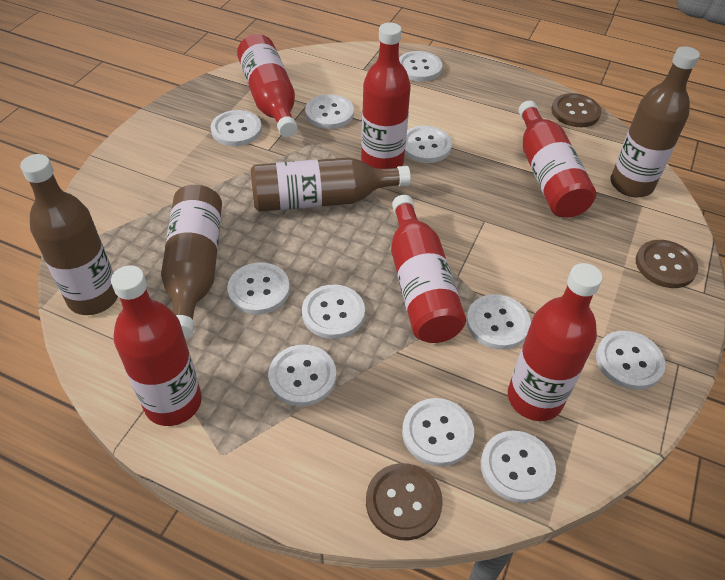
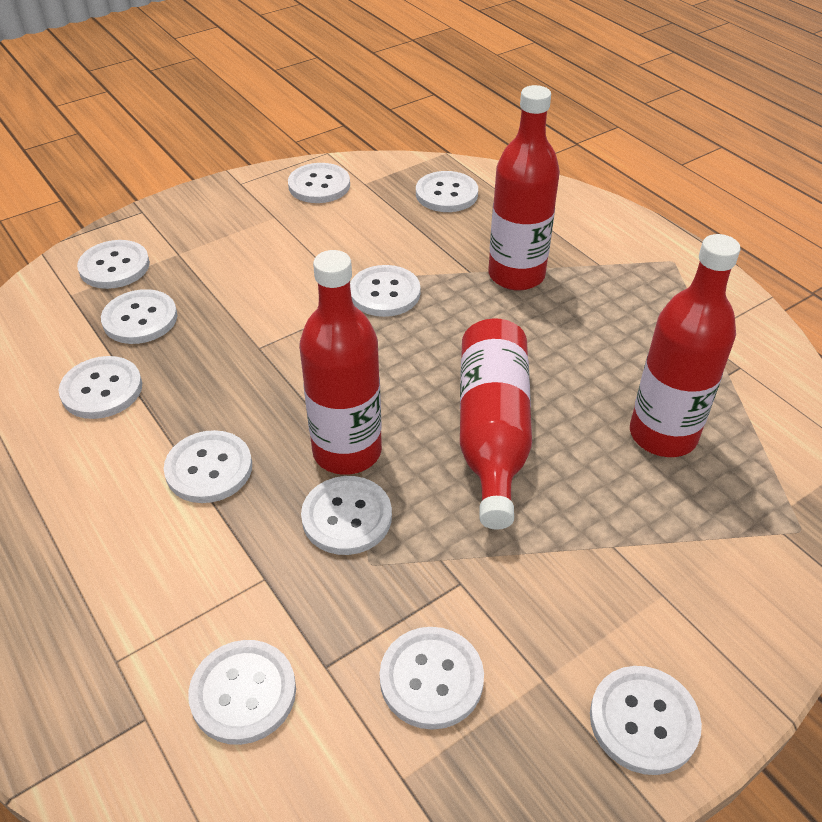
brown bottle: [20,154,118,315] [161,185,222,338] [251,157,411,212] [611,46,700,197] = 4 -> none = 0
brown button: [366,463,443,541] [551,93,601,127] [636,240,698,288] = 3 -> none = 0
red bottle: [111,265,202,426] [237,34,297,137] [361,22,411,169] [391,195,466,343] [508,263,603,421] [518,101,596,218] = 6 -> [299,250,382,475] [460,318,532,530] [488,85,560,291] [630,234,741,457] = 4

